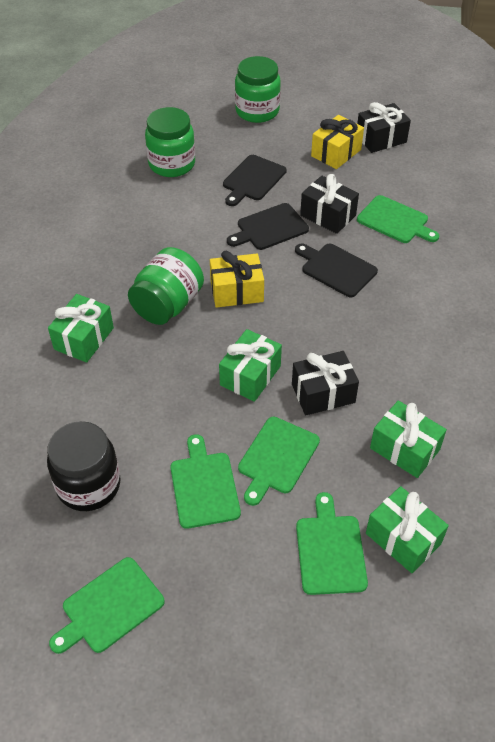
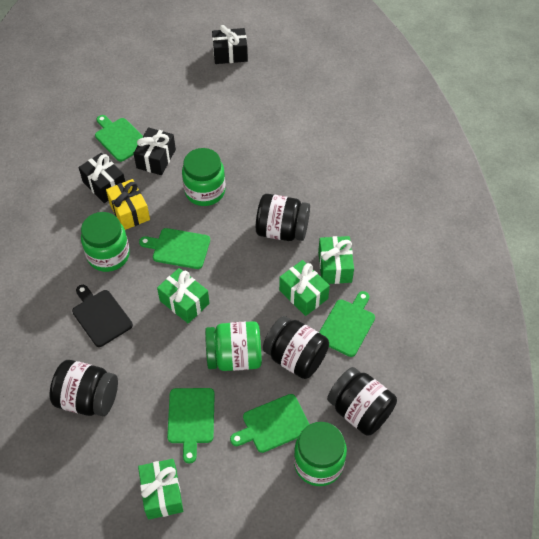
black cutting board: [223,155,287,206] [227,203,309,250] [295,243,378,297] = 3 -> [72,285,133,347] = 1
black jar: [47,421,121,511] = 1 -> [50,360,118,416] [256,194,310,241] [263,316,329,379] [327,367,397,436] = 4
green jar: [128,247,204,325] [145,107,195,177] [235,56,281,123] = 3 -> [81,212,130,272] [182,148,225,206] [205,321,262,371] [294,422,347,486] = 4
yellow gift: [210,251,264,308] [311,115,364,169] = 2 -> [106,179,150,230] = 1

